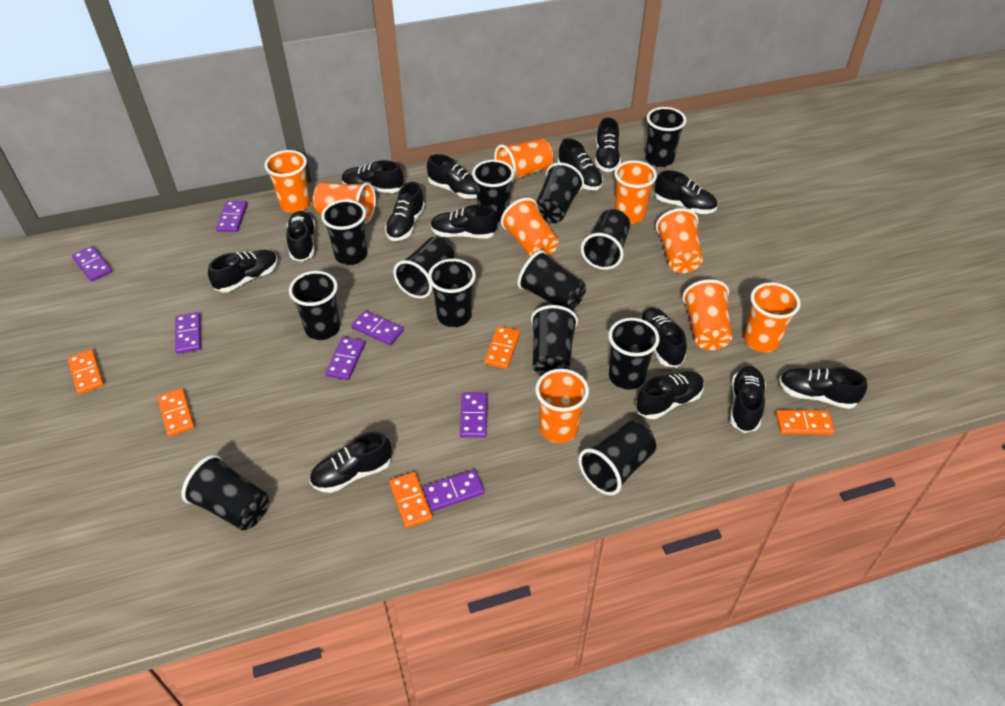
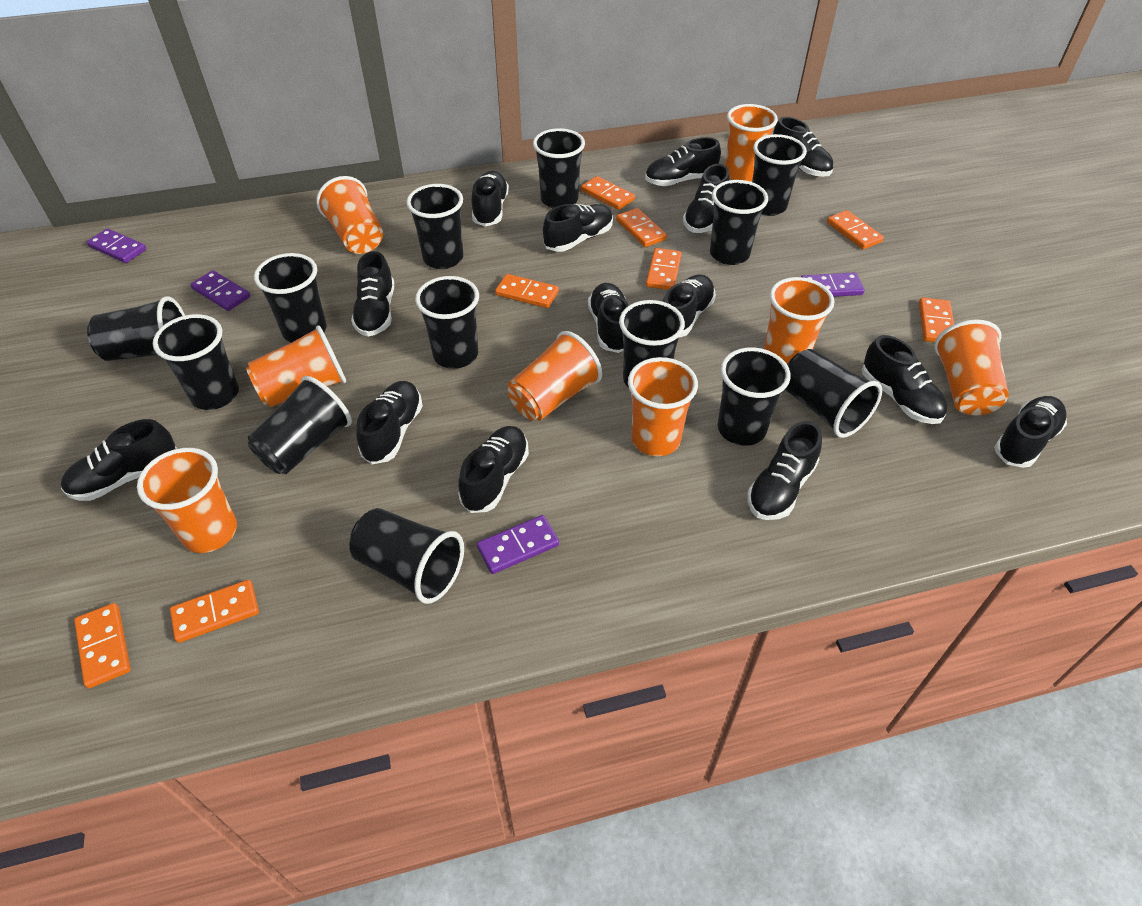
orange cup: [264,150,310,213] [313,182,376,224] [494,139,553,183] [501,198,558,257] [535,369,589,443] [614,160,657,224] [656,208,703,273] [683,279,732,350] [744,282,801,353] = 9 -> [137,448,237,553] [246,325,346,407] [316,176,383,254] [508,331,602,421] [628,357,698,456] [725,104,778,182] [764,277,834,364] [934,320,1009,415] = 8
orange domino: [68,349,104,394] [157,388,195,437] [389,472,433,528] [484,326,520,369] [776,410,834,435] = 5 -> [74,603,131,688] [170,580,259,643] [495,274,559,308] [581,176,635,210] [616,208,667,247] [646,248,682,290] [827,210,884,250] [919,298,954,342] = 8
purple domino: [72,246,112,282] [175,312,201,354] [216,201,248,232] [325,337,365,380] [351,310,404,345] [423,470,485,511] [460,393,488,438] = 7 -> [87,228,146,263] [190,270,250,311] [477,515,559,574] [801,272,864,297] = 4

